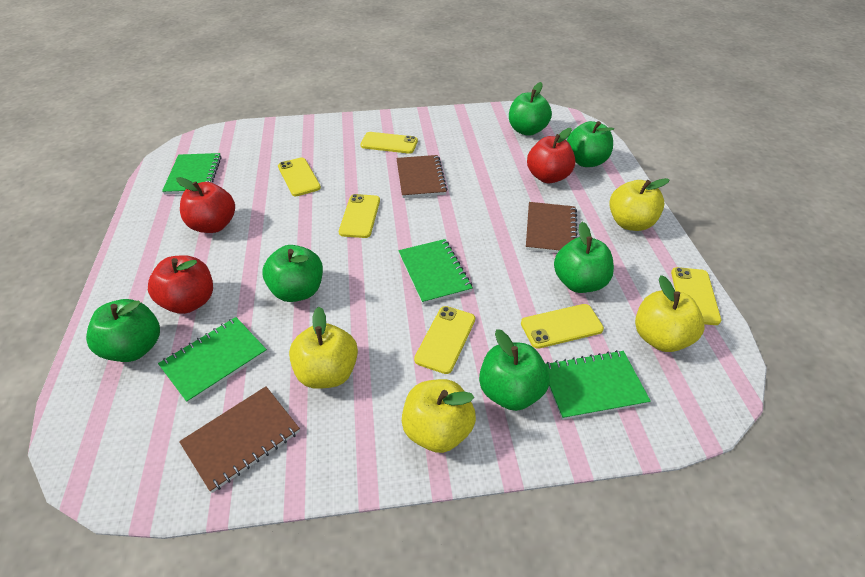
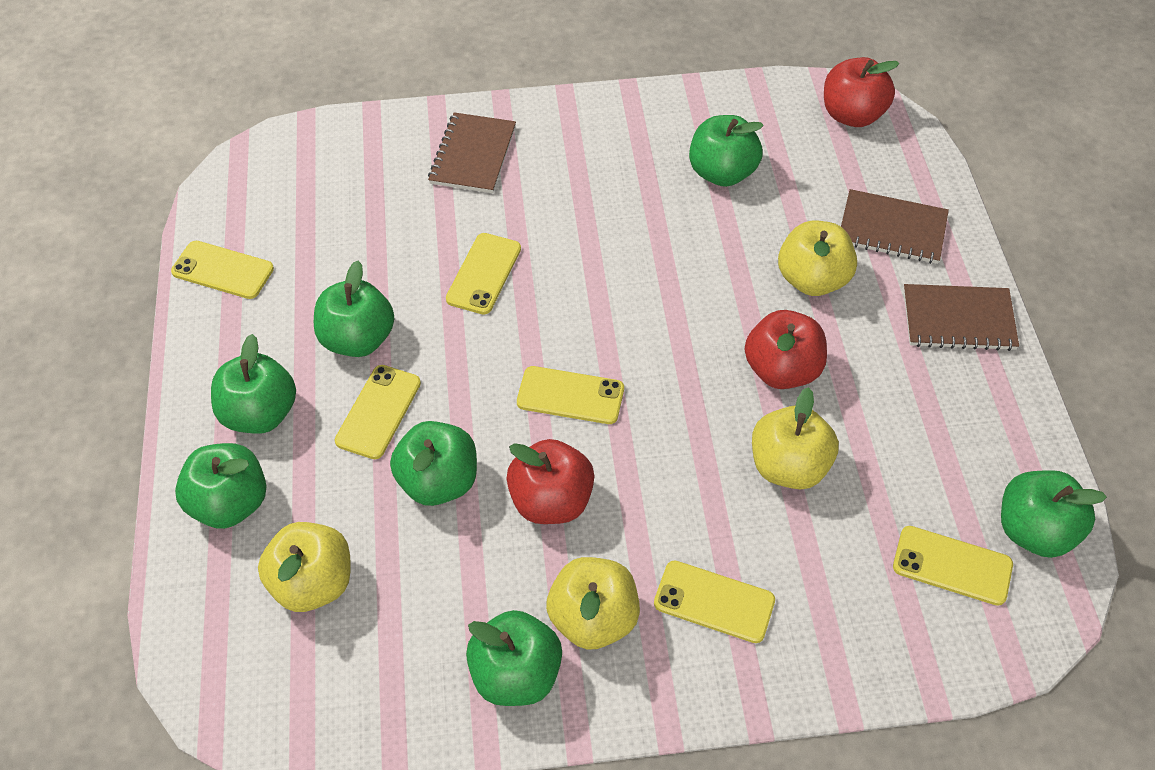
green apple: [86,299,160,362] [262,245,323,302] [479,329,550,411] [509,82,552,136] [554,222,614,293] [567,121,614,167] = 6 -> [175,443,266,529] [211,334,296,434] [314,261,395,357] [390,421,477,506] [466,610,562,706] [689,115,764,187] [1001,470,1107,558] = 7
green notebook: [158,317,267,404] [162,153,222,194] [398,239,473,304] [546,350,651,420] = 4 -> none = 0

